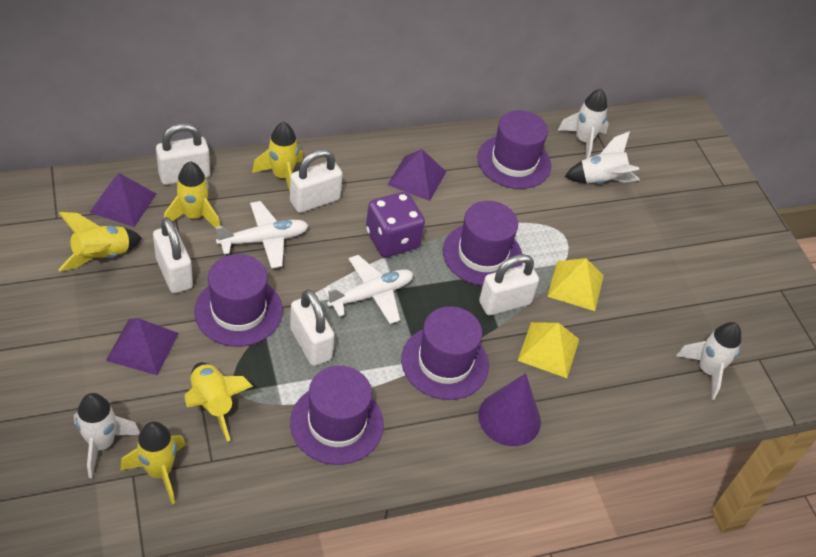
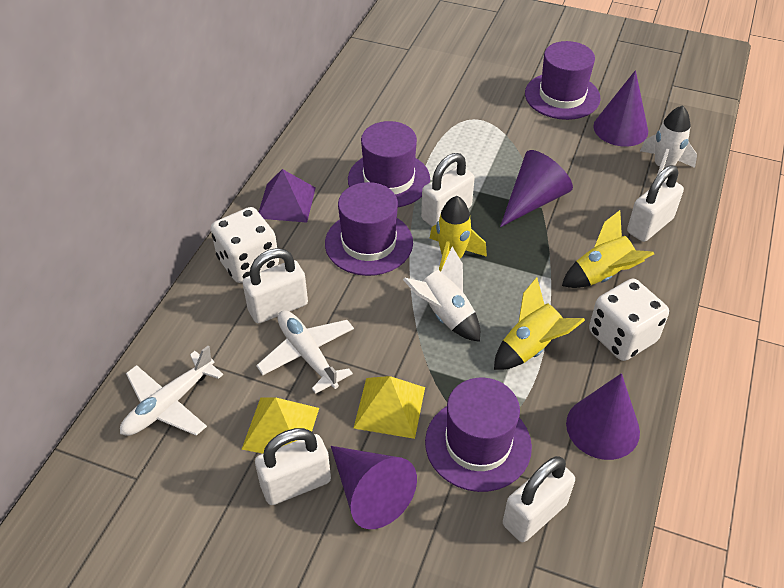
purple cone: [478,373,541,446] = 1 -> [331,446,417,529] [500,150,573,227] [566,373,640,460] [593,70,648,147] = 4
purple dice: [366,192,425,257] = 1 -> none = 0
purple hat: [194,254,283,347] [290,366,384,465] [401,306,489,400] [443,201,522,286] [477,110,551,189] = 5 -> [325,182,413,276] [348,121,430,207] [425,378,532,492] [525,41,601,120] = 4
purple pyramid: [89,173,156,227] [106,318,179,376] [388,149,446,201] = 3 -> [259,169,316,223] = 1
white dice: none = 0 -> [211,207,279,283] [589,279,669,361] = 2
white rocket: [73,393,140,478] [558,89,609,159] [565,131,640,184] [676,322,741,400] = 4 -> [403,246,480,342] [640,105,697,176] = 2
yellow rocket: [58,212,142,271] [120,421,186,504] [164,161,220,228] [184,362,253,442] [252,122,303,191] = 5 -> [430,196,487,272] [494,277,585,370] [562,210,654,288] = 3

